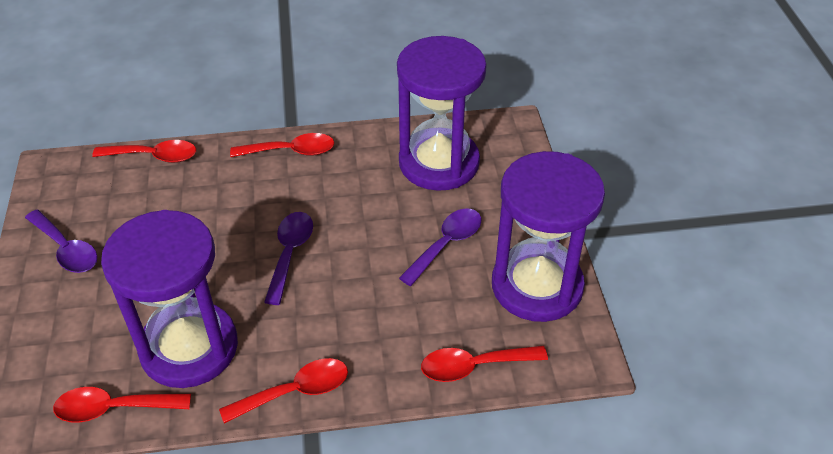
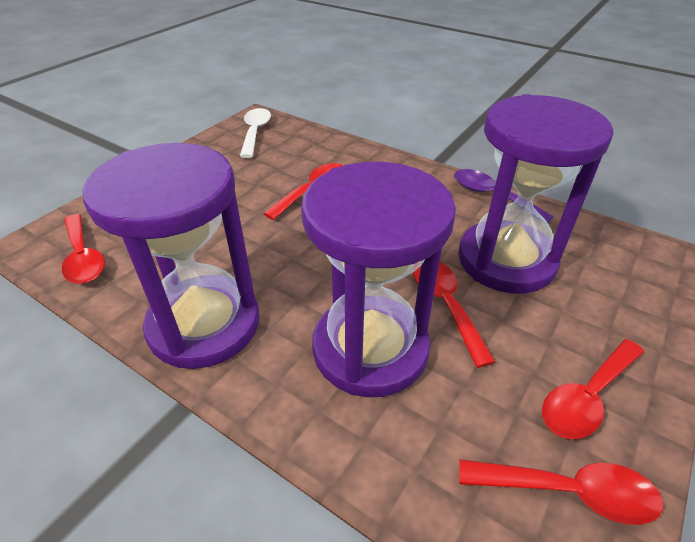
purple spoon: [25,210,97,273] [264,212,313,305] [399,208,481,286] = 3 -> [454,169,554,223] = 1
white spoon: none = 0 -> [240,108,271,158] = 1

